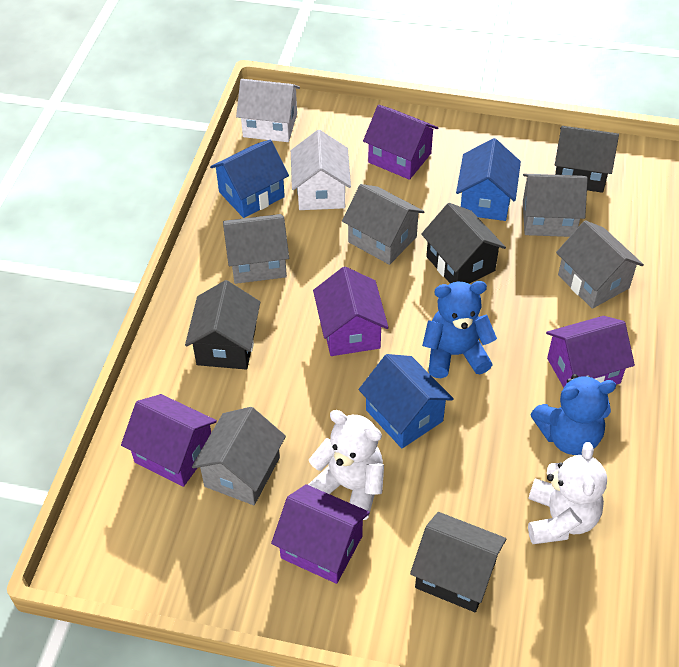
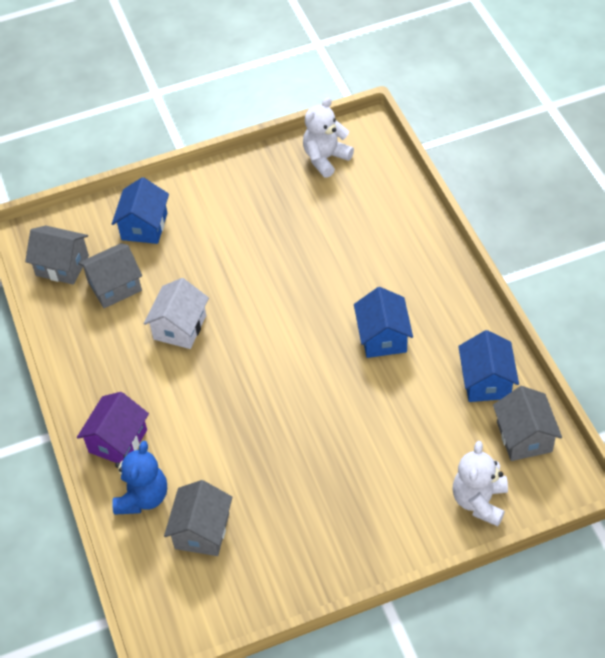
black house: [185,280,260,370] [410,512,506,612] [421,203,506,284] [555,126,619,193] = 4 -> none = 0
blue teddy bear: [422,281,497,378] [530,374,616,455] = 2 -> [112,441,167,515] = 1
grey house: [192,407,286,505] [223,214,289,284] [342,184,425,265] [523,174,588,237] [556,220,644,309] = 5 -> [25,226,89,285] [78,243,142,308] [164,480,233,556] [493,386,562,461] = 4
purple house: [121,394,217,487] [271,484,370,584] [313,266,389,356] [363,105,439,180] [546,316,635,387] = 5 -> [77,392,149,463] = 1
white house: [236,79,300,142] [291,130,351,210] = 2 -> [144,278,209,349] = 1

